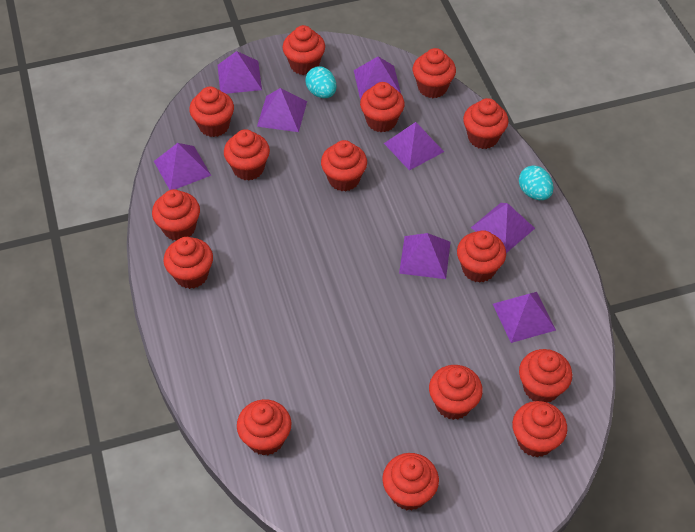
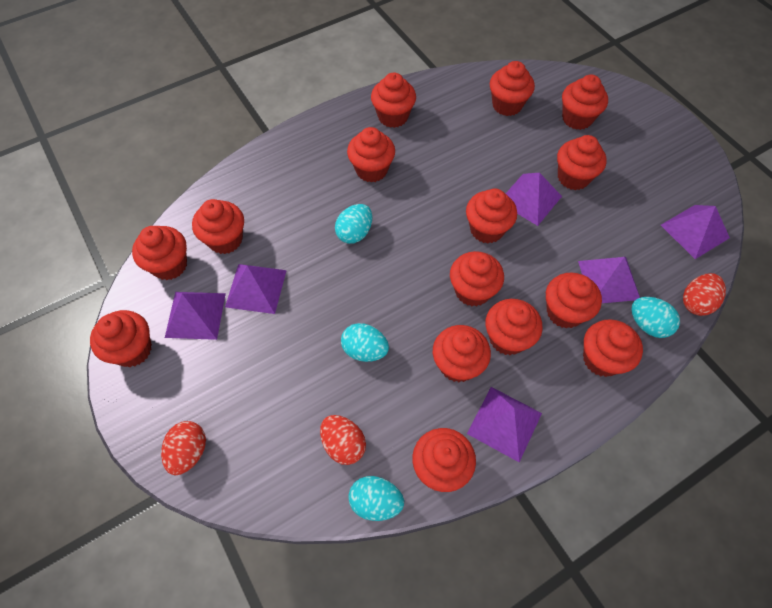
purple pyramid: [154,143,211,190] [218,51,262,94] [257,88,307,132] [354,56,401,100] [384,122,444,170] [399,233,450,279] [471,203,535,253] [493,292,556,343] = 8 -> [165,292,226,340] [225,264,287,314] [467,387,542,462] [506,173,562,226] [578,257,640,303] [661,205,730,259] = 6
red egg: none = 0 -> [161,421,206,475] [320,415,366,465] [683,273,726,316] = 3
turquoise egg: [306,66,336,98] [519,165,553,200] = 2 -> [335,204,372,244] [341,323,389,362] [348,476,404,521] [631,297,680,338] = 4

